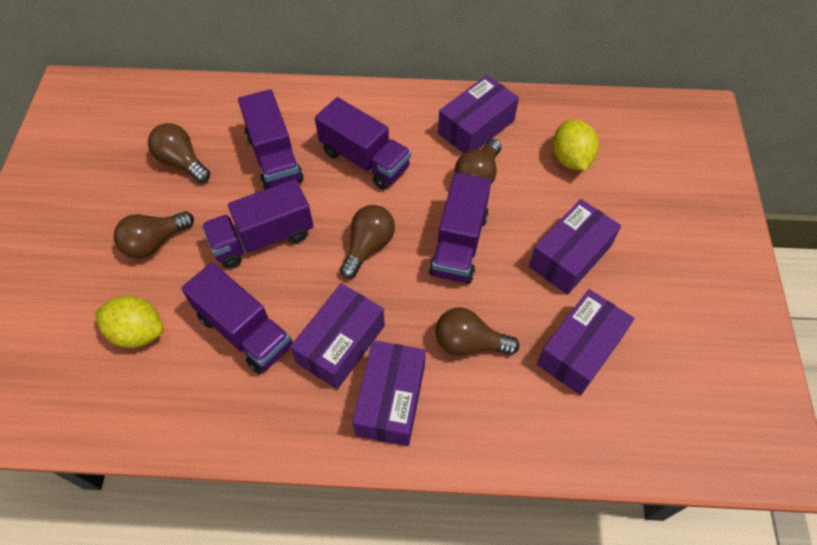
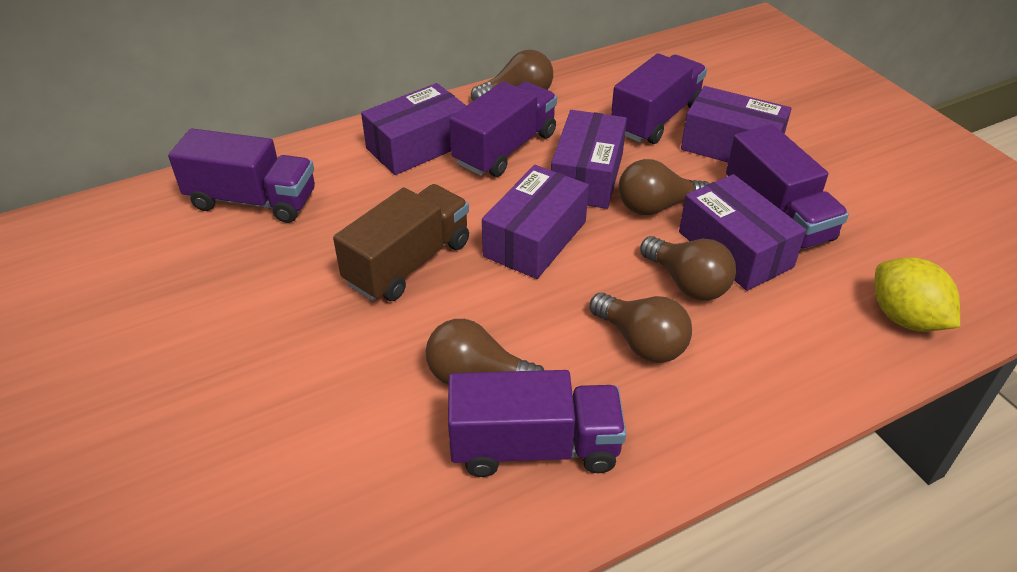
brown truck: none = 0 -> [333,184,469,301] = 1
yellow lemon: [95,296,163,348] [553,120,599,171] = 2 -> [875,258,960,332] = 1

